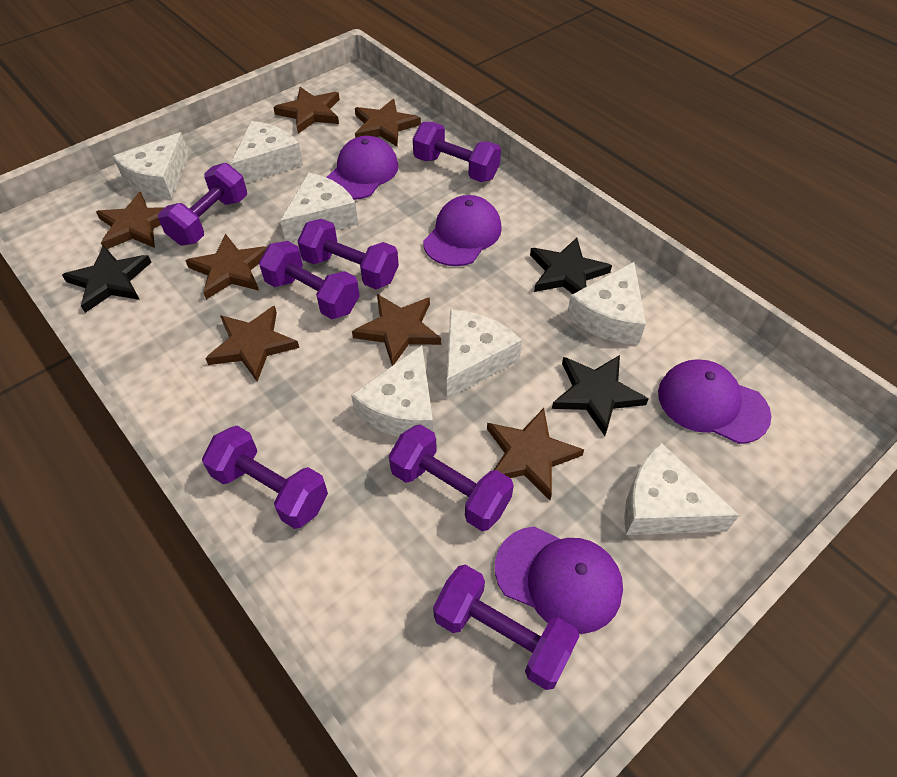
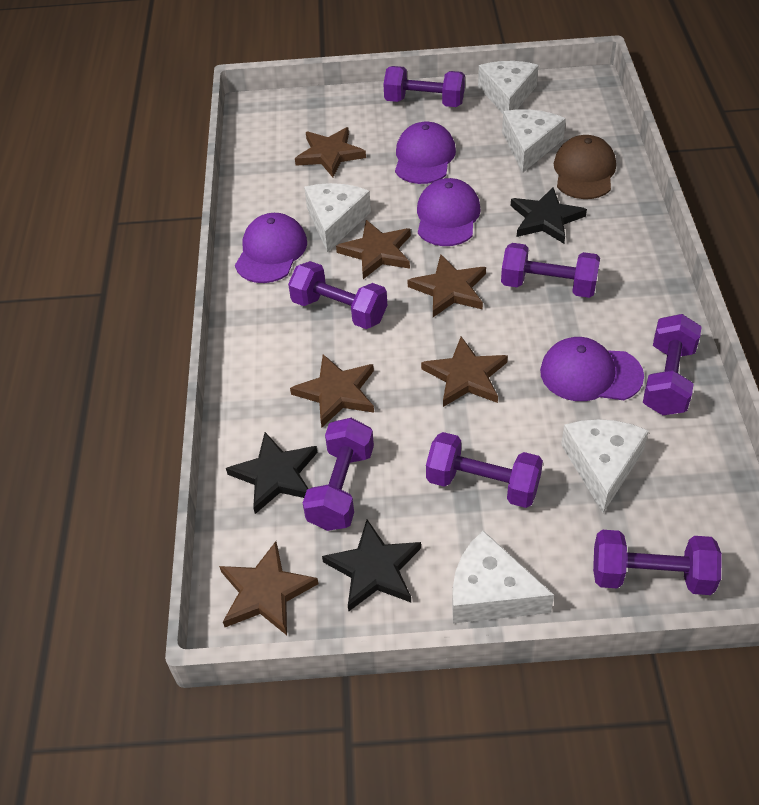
brown cap: none = 0 -> [554,135,616,199] = 1
brown star: [96,192,165,249] [185,234,267,299] [205,306,299,382] [273,87,340,134] [352,294,441,366] [355,99,421,147] [487,408,584,500] = 7 -> [219,541,318,635] [290,354,374,427] [295,127,366,177] [336,220,411,279] [407,254,486,317] [421,337,508,407] = 6
white cheese: [113,132,189,199] [231,121,303,184] [280,172,358,242] [351,345,433,437] [447,309,522,399] [566,262,646,345] [624,443,739,535] = 7 -> [304,183,371,253] [452,531,554,624] [478,61,539,114] [502,109,566,172] [561,419,649,513] = 5

